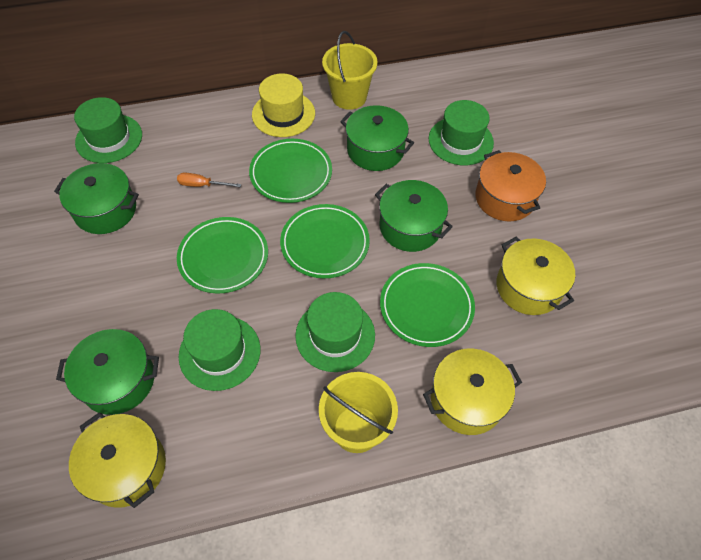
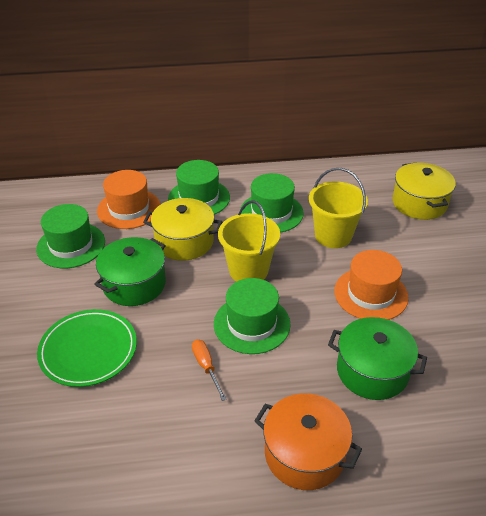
green plate: [177,217,268,294] [249,139,332,203] [280,204,370,278] [380,263,475,347] = 4 -> [37,309,137,387] = 1
green pot: [54,163,139,234] [56,329,159,415] [340,105,414,171] [375,180,453,252] = 4 -> [94,237,166,306] [328,317,427,400] = 2
orange hat: none = 0 -> [97,170,161,229] [334,250,409,320] = 2
yellow hat: [252,74,315,137] = 1 -> none = 0
yellow pot: [69,412,166,508] [423,348,522,435] [496,236,575,315] = 3 -> [143,198,223,261] [392,162,456,220] = 2

